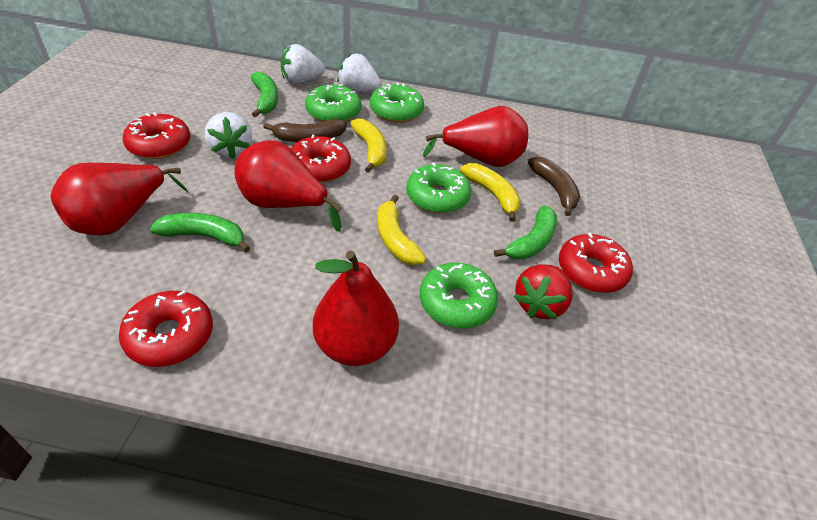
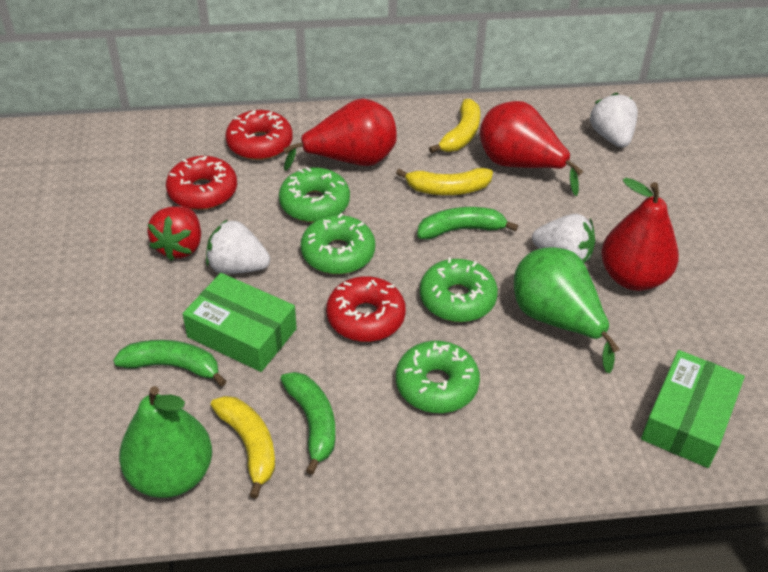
brown banana: [263,119,347,142] [528,157,580,216] = 2 -> none = 0
green box: none = 0 -> [183,273,297,372] [641,350,745,468] = 2
green pear: none = 0 -> [119,386,212,498] [514,247,620,373] = 2
red donut: [119,291,213,367] [122,112,190,159] [291,135,351,183] [559,233,633,293] = 4 -> [166,156,237,210] [225,110,293,160] [326,276,406,342] = 3
red pear: [51,163,188,236] [234,140,342,232] [313,250,399,366] [423,106,528,167] = 4 -> [283,99,397,171] [480,101,584,196] [601,178,679,291] = 3

